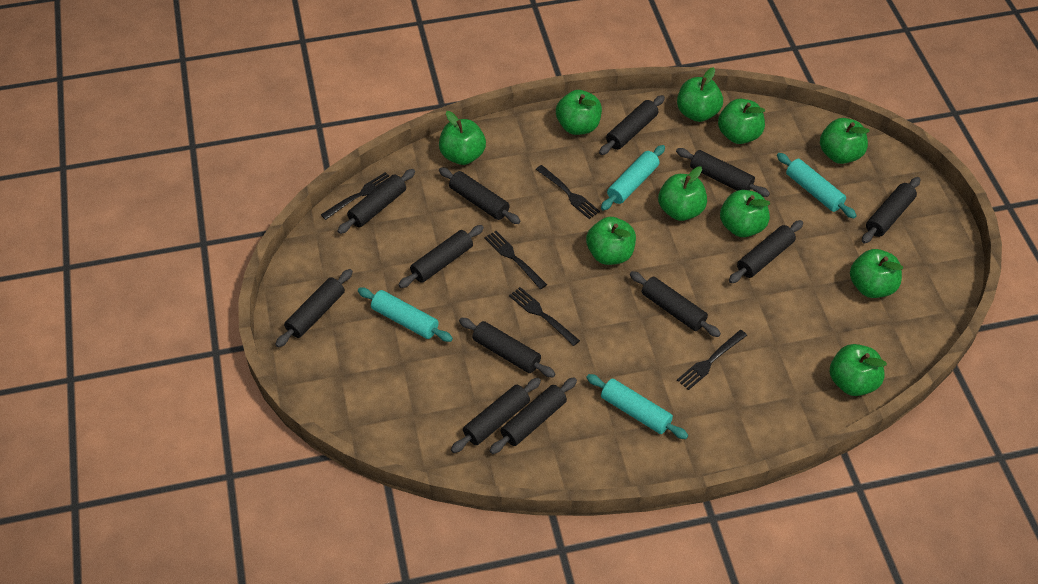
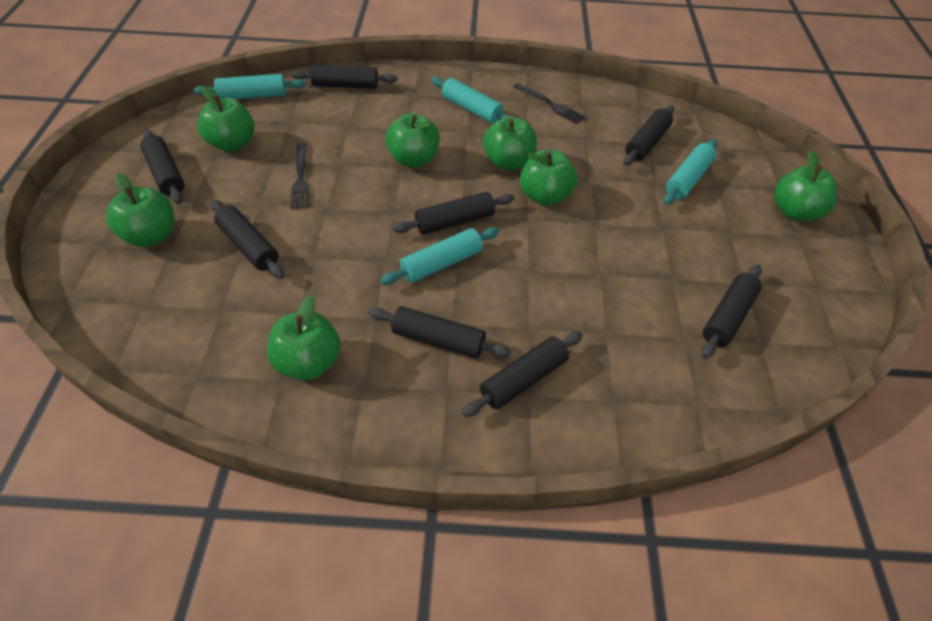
black fork: [321,172,389,220] [484,231,547,289] [509,287,580,346] [536,165,600,219] [677,330,747,390] = 5 -> [291,143,309,209] [513,83,586,124] = 2
black rolling pin: [275,269,353,347] [337,169,415,234] [398,225,484,288] [439,167,521,224] [451,378,541,453] [459,318,555,377] [489,377,577,454] [599,95,665,155] [630,271,721,337] [676,148,770,197] [729,220,803,283] [862,177,920,244] = 12 -> [140,129,184,204] [211,200,284,279] [291,65,397,89] [369,306,511,358] [393,192,514,235] [462,331,583,417] [623,105,674,166] [701,265,762,359] = 8
green apple: [439,111,486,165] [556,90,602,135] [586,217,636,265] [658,166,707,221] [677,67,723,122] [718,99,765,144] [720,190,770,237] [820,118,870,164] [830,344,887,396] [850,249,903,298] = 10 -> [106,173,174,247] [197,86,255,152] [267,295,341,380] [385,113,439,168] [483,116,537,170] [520,150,577,206] [774,150,837,221] = 7

